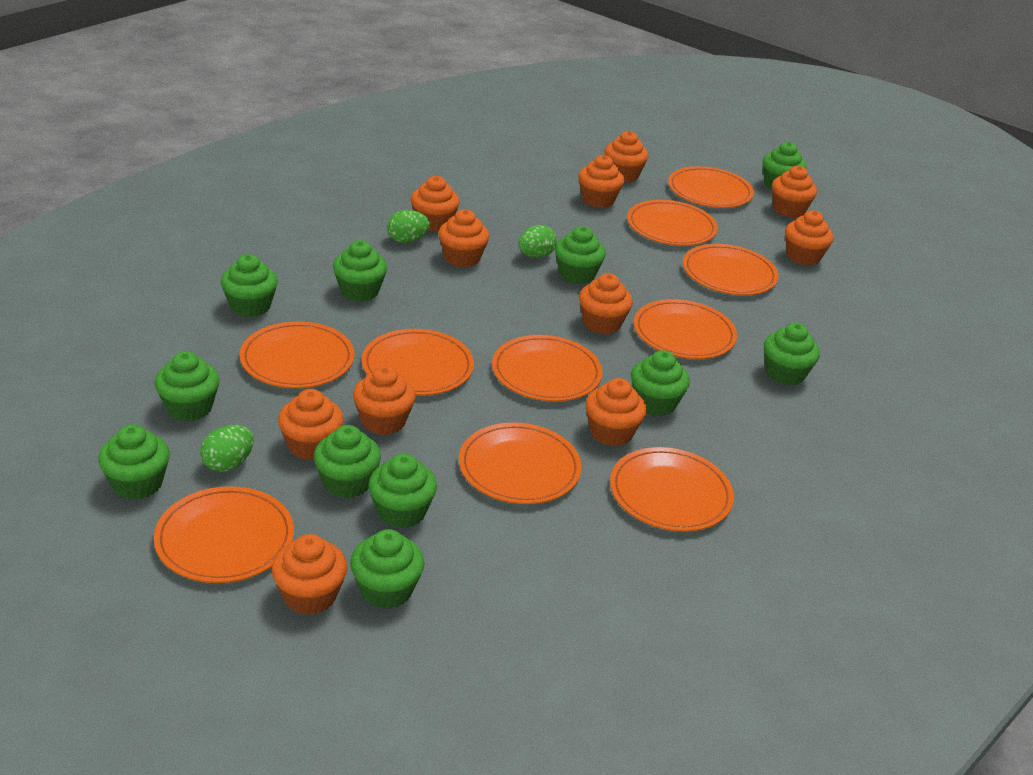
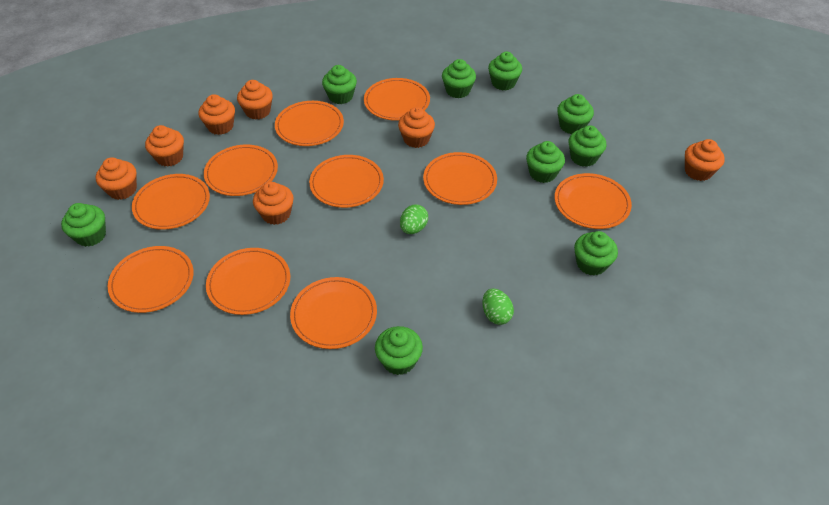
green cupcake: [98,424,170,500] [154,351,220,421] [221,254,278,317] [314,425,381,498] [333,240,387,301] [350,529,424,609] [368,453,437,528] [555,226,606,284] [631,350,690,416] [763,142,806,190] [764,323,820,385] = 11 -> [61,203,106,247] [322,65,357,104] [375,326,423,375] [442,59,476,98] [488,52,522,91] [526,141,565,183] [557,94,594,134] [569,125,607,167] [574,231,618,276] = 9
green egg: [200,425,254,472] [387,210,430,243] [518,225,557,258] = 3 -> [400,204,428,234] [482,288,514,325] = 2
orange cupcake: [271,534,347,615] [278,389,344,460] [353,366,416,435] [411,176,460,232] [439,209,489,267] [578,155,624,208] [579,273,633,334] [585,378,646,446] [604,131,649,182] [772,166,817,218] [785,211,834,265] = 11 -> [95,157,137,200] [145,125,184,167] [198,94,235,135] [237,80,273,120] [253,182,294,225] [398,107,435,148] [685,139,725,181] = 7

